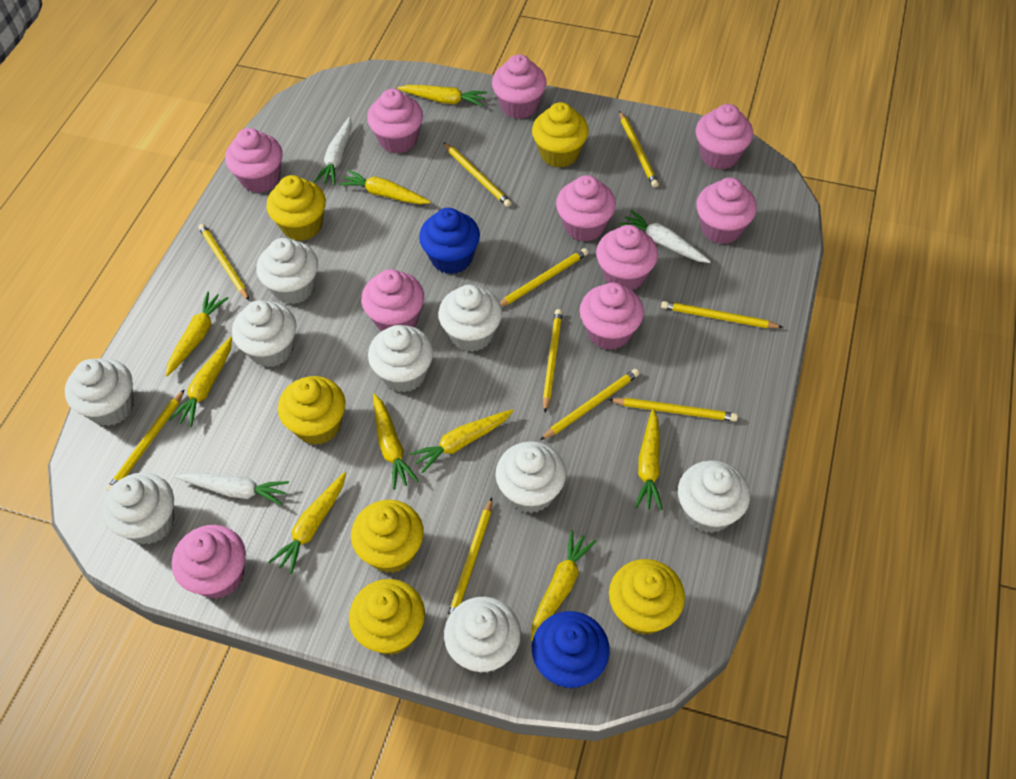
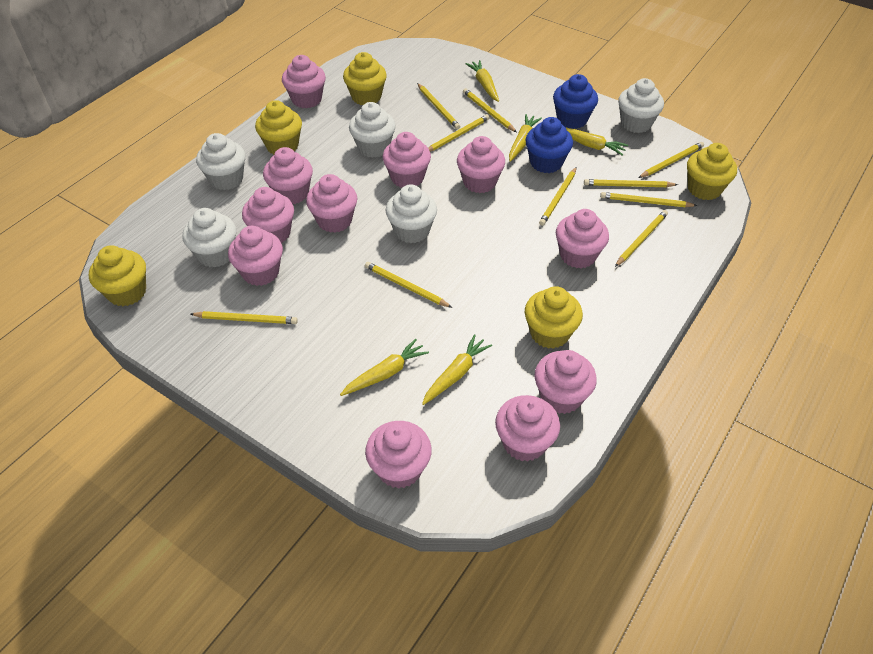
pink cupcake: [172,525,246,599] [225,128,282,193] [361,269,424,331] [367,89,423,153] [492,54,547,119] [556,175,616,241] [580,282,644,350] [596,225,658,290] [696,104,753,169] [696,178,757,244] = 10 -> [228,226,283,286] [242,187,294,243] [263,147,313,204] [282,55,326,108] [306,174,357,233] [365,421,432,489] [383,132,431,188] [457,136,505,193] [495,395,560,462] [535,350,597,414] [556,209,609,268] = 11
white carrot: [175,472,289,505] [314,117,352,185] [619,210,711,263] = 3 -> none = 0
white cupcake: [65,358,134,426] [102,472,174,544] [232,300,296,367] [256,238,318,304] [368,325,433,393] [438,285,502,352] [444,597,521,674] [496,441,566,513] [678,460,750,533] = 9 -> [182,208,236,268] [196,133,245,190] [349,102,396,158] [386,184,437,243] [618,78,664,133] = 5
yellow carrot: [166,291,228,376] [169,337,232,427] [269,472,346,574] [339,170,431,204] [373,393,419,490] [397,85,487,107] [409,410,513,473] [531,530,597,641] [635,408,662,510] = 9 -> [340,339,429,396] [422,334,492,405] [465,60,499,102] [509,114,542,162] [565,127,628,155] = 5
yellow cupcake: [266,175,326,241] [278,376,345,445] [349,579,425,655] [351,500,424,573] [532,102,589,168] [609,559,685,635] = 6 -> [89,245,146,306] [255,100,302,155] [343,52,387,105] [525,286,583,349] [687,143,737,200] = 5

